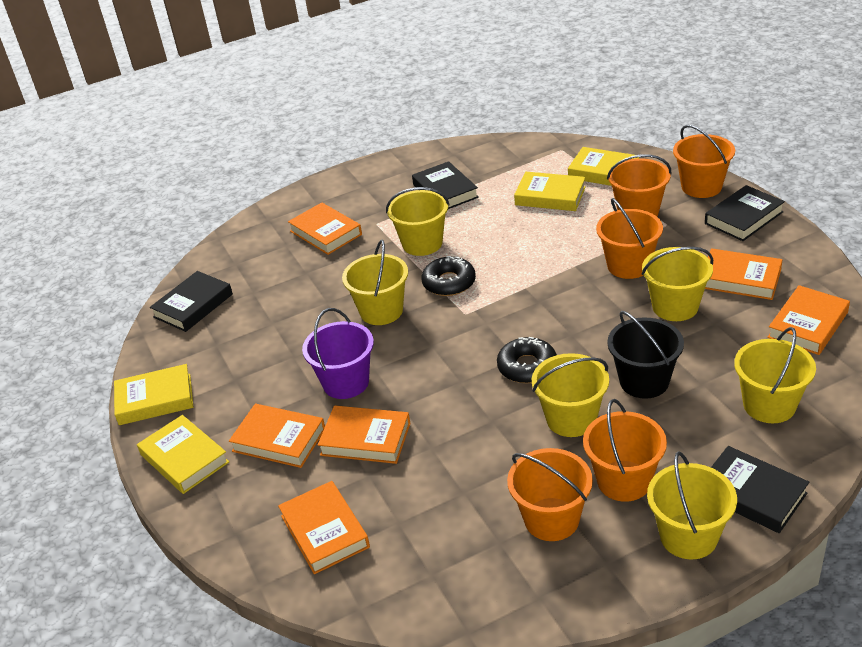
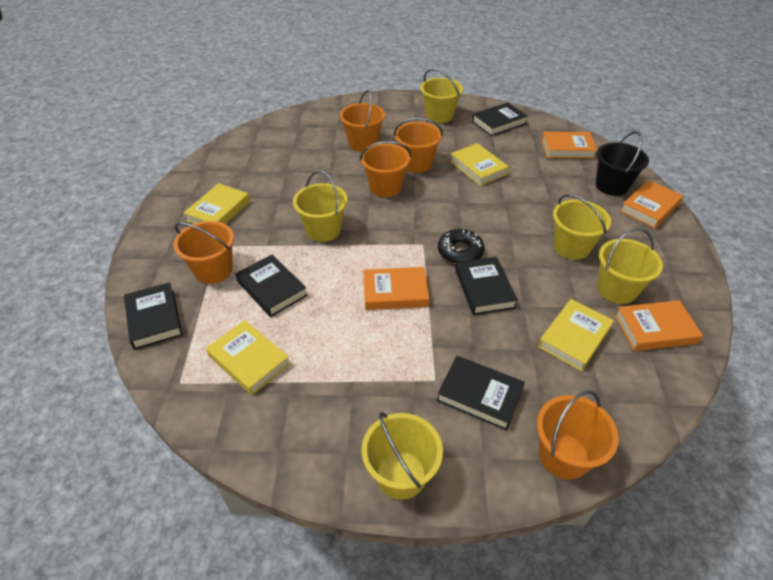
black book: [150,271,233,332] [412,161,479,209] [705,185,785,241] [711,446,809,533] = 4 -> [124,282,183,350] [235,255,308,317] [437,356,525,431] [455,257,518,315] [472,102,528,136] = 5
black donut: [421,256,476,296] [497,337,557,383] = 2 -> [438,229,485,264] = 1
orange book: [229,404,325,468] [278,481,370,574] [288,202,362,255] [318,406,411,464] [705,248,782,300] [767,285,850,355] = 6 -> [363,267,429,310] [541,132,598,159] [615,300,703,351] [620,180,683,228] = 4
purple bucket: [302,308,374,399] = 1 -> none = 0
yellow bucket: [342,240,408,325] [386,187,450,256] [532,353,609,437] [642,247,713,321] [647,451,737,560] [734,327,816,423] = 6 -> [293,171,348,242] [361,412,443,500] [420,69,463,123] [553,194,611,260] [597,228,663,304] = 5

